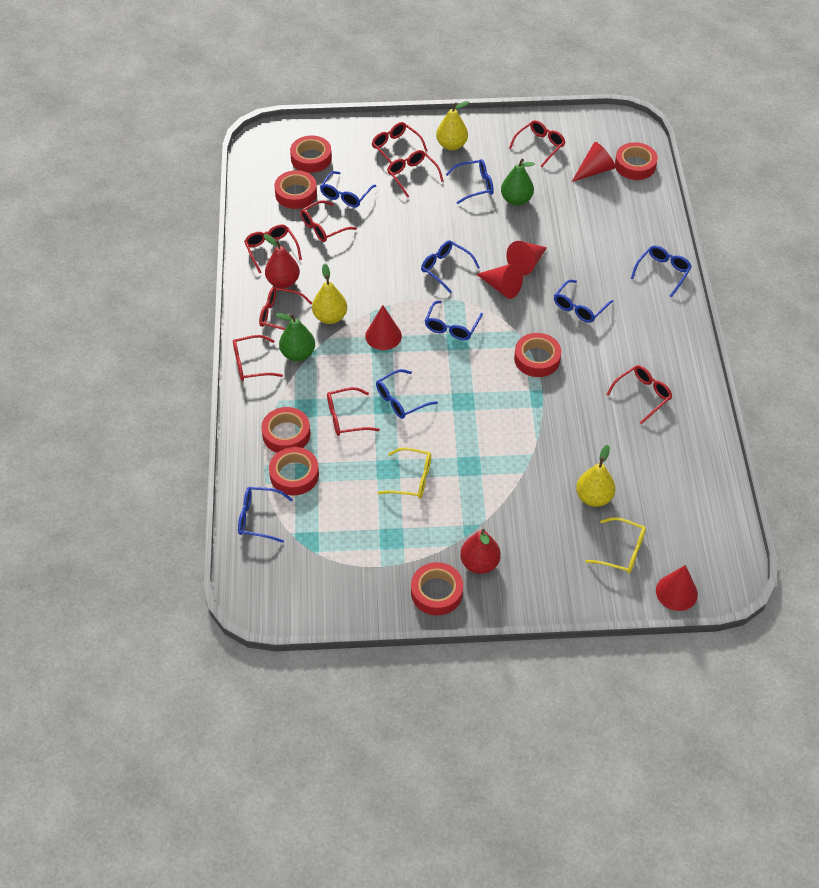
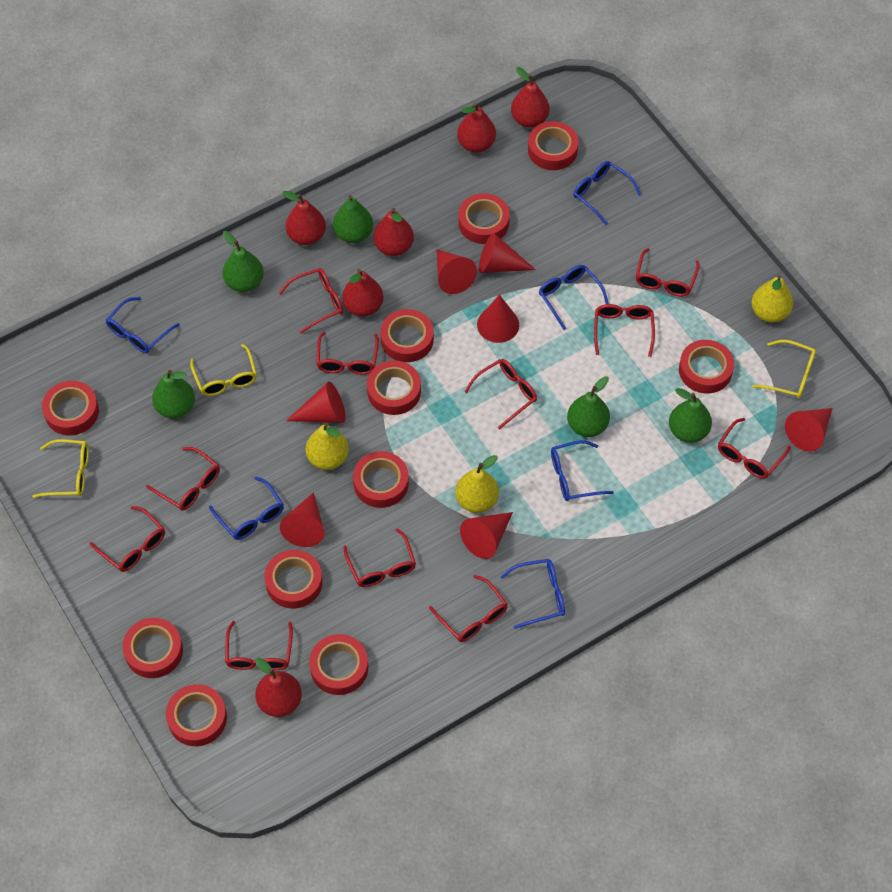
blue glasses: [238,487,293,543] [320,171,376,207] [376,369,438,419] [421,240,480,293] [425,301,483,340] [445,159,494,204] [554,280,614,323] [631,245,692,298] = 8 -> [106,297,180,353] [209,477,284,540] [500,559,565,629] [539,265,609,330] [551,440,614,501] [573,161,641,225] = 6
green pear: [276,313,315,361] [501,159,535,206] = 2 -> [152,370,195,418] [223,231,264,292] [333,195,373,243] [567,376,610,437] [669,388,712,443] = 5
red cone: [365,305,402,350] [476,263,523,299] [506,241,547,276] [572,142,615,182] [656,565,698,611] = 5 -> [280,492,324,547] [286,382,346,423] [437,250,477,294] [460,512,513,559] [477,295,519,343] [479,233,536,273] [785,408,833,452] = 7
red glasses: [233,335,283,381] [244,224,302,274] [259,287,312,330] [300,200,357,242] [327,387,380,436] [372,122,428,164] [387,150,444,198] [509,120,565,167] [606,365,672,424] = 9 -> [90,506,165,572] [146,447,220,511] [225,621,293,670] [279,268,343,334] [316,331,379,375] [343,528,416,587] [429,575,508,642] [464,359,537,430] [594,304,655,357] [635,248,700,296] [718,418,791,479] = 11
red pear: [264,234,300,288] [460,529,501,574] = 2 -> [255,658,302,717] [282,191,326,245] [342,269,383,317] [374,208,414,256] [457,103,496,153] [511,67,550,128] = 6
red tape: [261,407,311,453] [269,447,319,496] [274,170,317,209] [290,135,332,173] [411,562,463,615] [514,333,561,377] [615,142,658,180] = 7 -> [42,381,99,435] [123,618,183,678] [166,684,227,746] [264,550,322,609] [309,634,368,695] [353,451,409,508] [367,361,421,415] [380,309,434,362] [458,193,510,244] [528,121,578,170] [679,340,734,393] = 11
yellow glasses: [378,447,431,498] [585,517,646,574] = 2 -> [32,439,89,498] [190,344,257,396] [752,340,816,399] = 3

